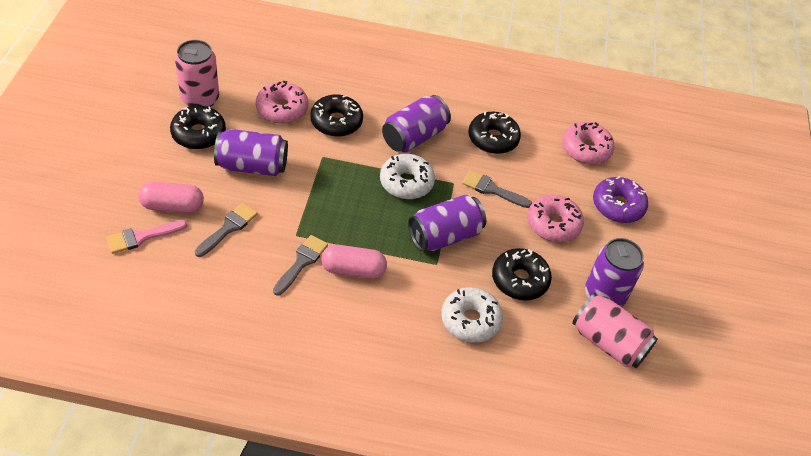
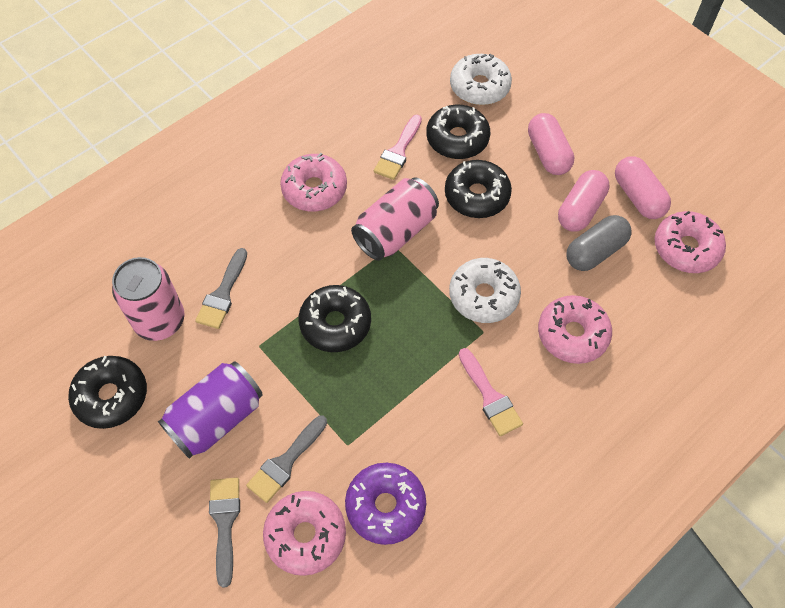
grey capsule: none = 0 -> [566,215,632,271] = 1
pink brush: [106,220,187,254] = 1 -> [374,115,422,180] [459,348,523,436] = 2
pink capsule: [138,182,204,213] [321,245,387,279] = 2 -> [528,113,574,175] [558,170,609,232] [615,156,671,219] = 3
pink donut: [255,81,308,124] [527,195,584,242] [562,122,615,164] = 3 -> [263,491,346,576] [280,153,347,212] [538,295,612,364] [654,211,726,273] = 4
purple can: [214,129,288,176] [382,95,451,152] [408,195,486,251] [585,238,644,307] = 4 -> [158,361,263,459] = 1

